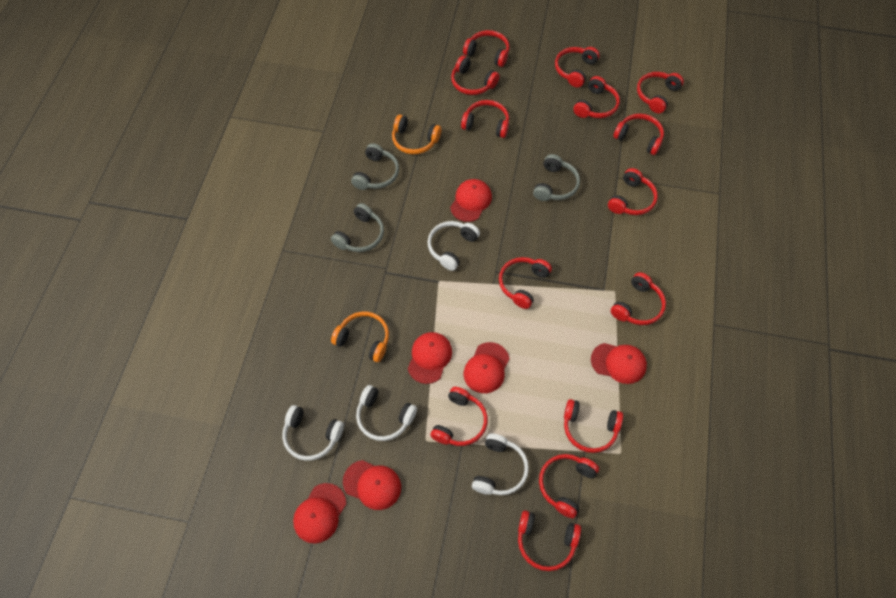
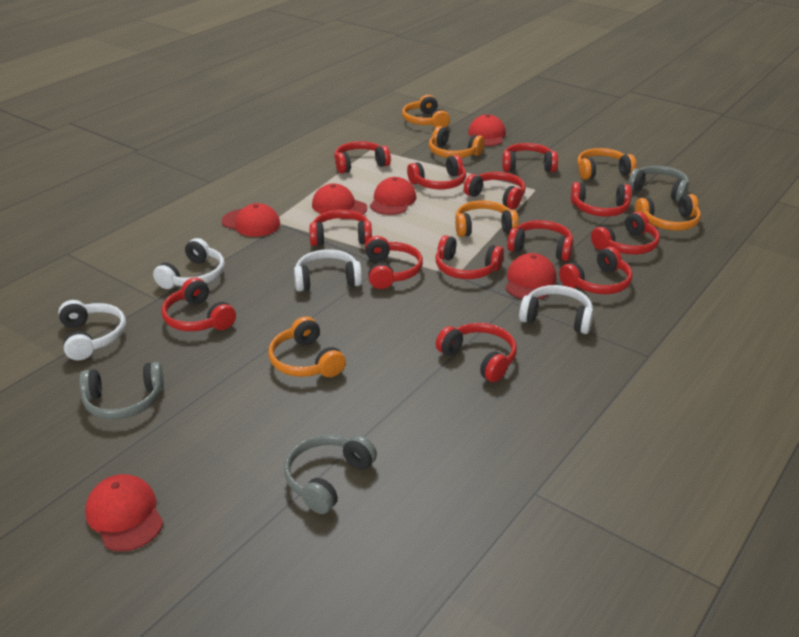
orange headphones: [331,312,389,362] [392,114,441,154] = 2 -> [269,316,346,377] [402,95,450,128] [429,126,485,158] [455,200,519,237] [577,148,636,180] [635,194,701,230] = 6
red headphones: [430,387,488,446] [451,55,500,95] [461,100,509,138] [463,30,509,67] [499,257,552,309] [518,510,581,571] [539,454,599,518] [555,47,600,88] [564,399,623,453] [574,76,620,118] [608,168,658,215] [611,272,666,325] [613,114,664,155] [637,72,684,113] = 14 -> [162,278,236,331] [309,210,372,246] [334,141,391,174] [365,236,423,289] [407,155,466,189] [436,235,504,279] [436,323,517,382] [464,172,526,209] [502,143,558,172] [507,220,573,261] [559,247,633,294] [571,182,631,217] [591,211,660,254] = 13

